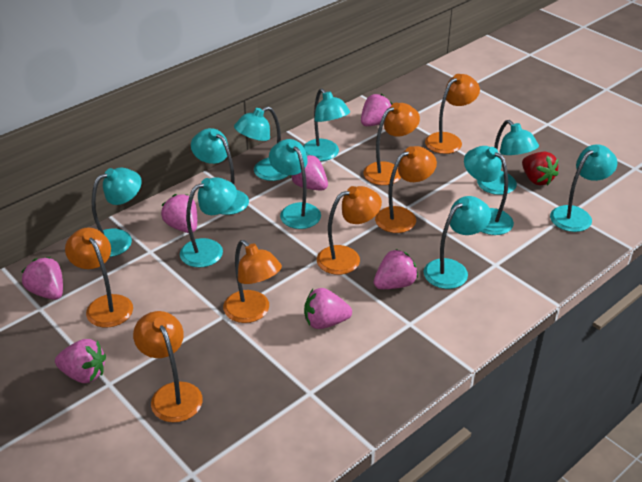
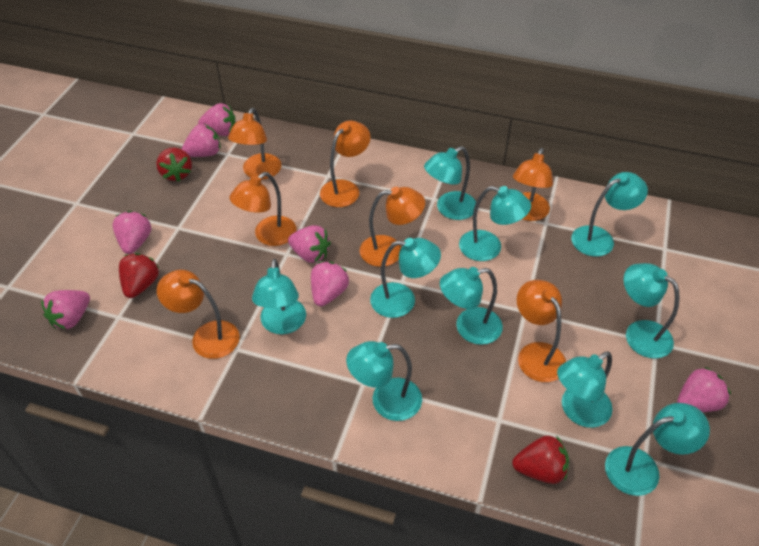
red strawberry: [522,152,559,186] = 1 -> [119,253,160,298] [156,147,192,182] [512,435,569,484] = 3

